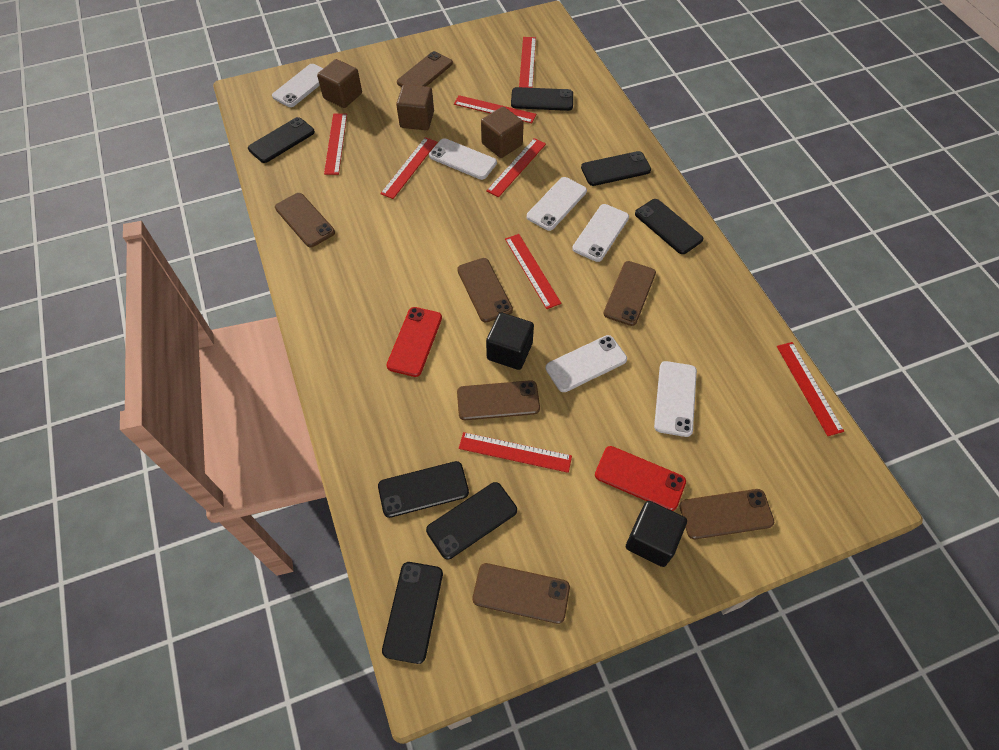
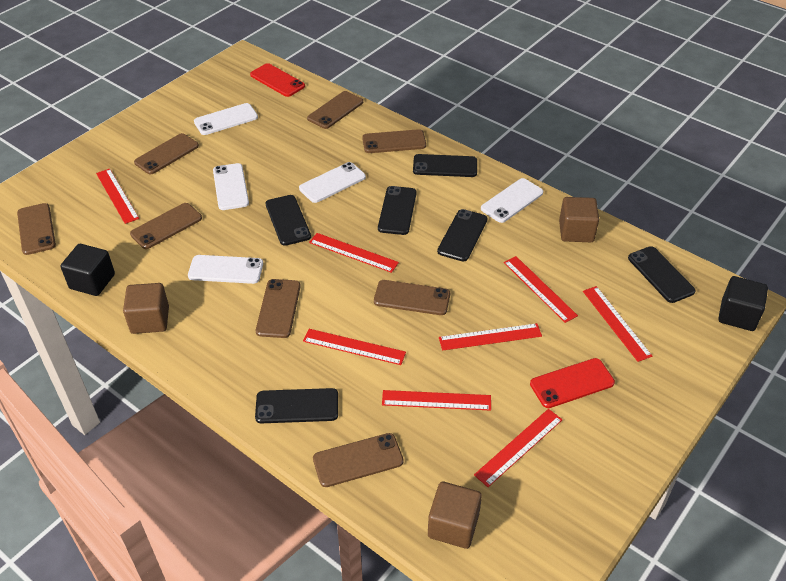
black phone: [248,117,315,163] [378,461,469,518] [382,562,443,664] [426,482,517,560] [511,87,573,111] [581,151,651,186] [635,199,703,254] = 7 -> [255,388,338,423] [265,195,311,246] [378,186,417,235] [413,154,477,177] [437,209,488,262] [628,246,696,303] = 6
brown phone: [275,193,335,247] [397,51,453,87] [457,258,513,322] [457,380,540,420] [472,563,570,624] [603,261,656,326] [679,489,774,539] = 7 -> [17,203,56,255] [130,203,202,249] [134,133,199,175] [256,279,301,338] [307,91,363,129] [313,433,404,487] [362,129,426,153] [374,280,450,315] = 8
white phone: [272,64,323,107] [429,138,497,180] [527,177,587,231] [546,335,627,392] [572,204,629,262] [654,361,697,437] = 6 -> [188,255,263,284] [194,103,258,135] [213,163,249,210] [299,162,366,203] [481,178,543,223] = 5

